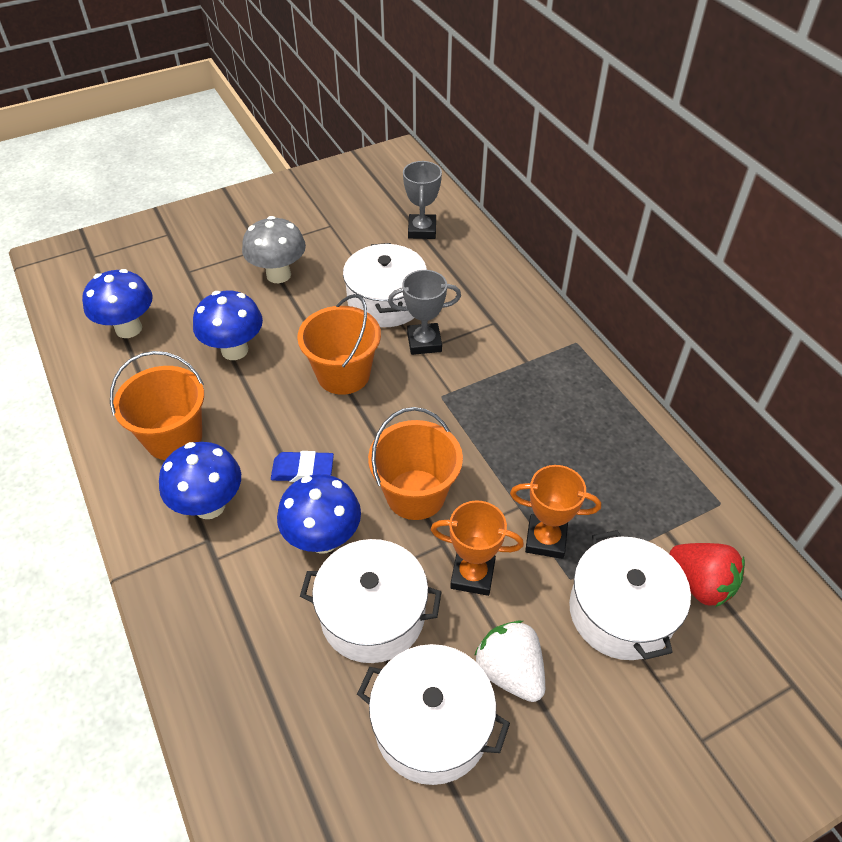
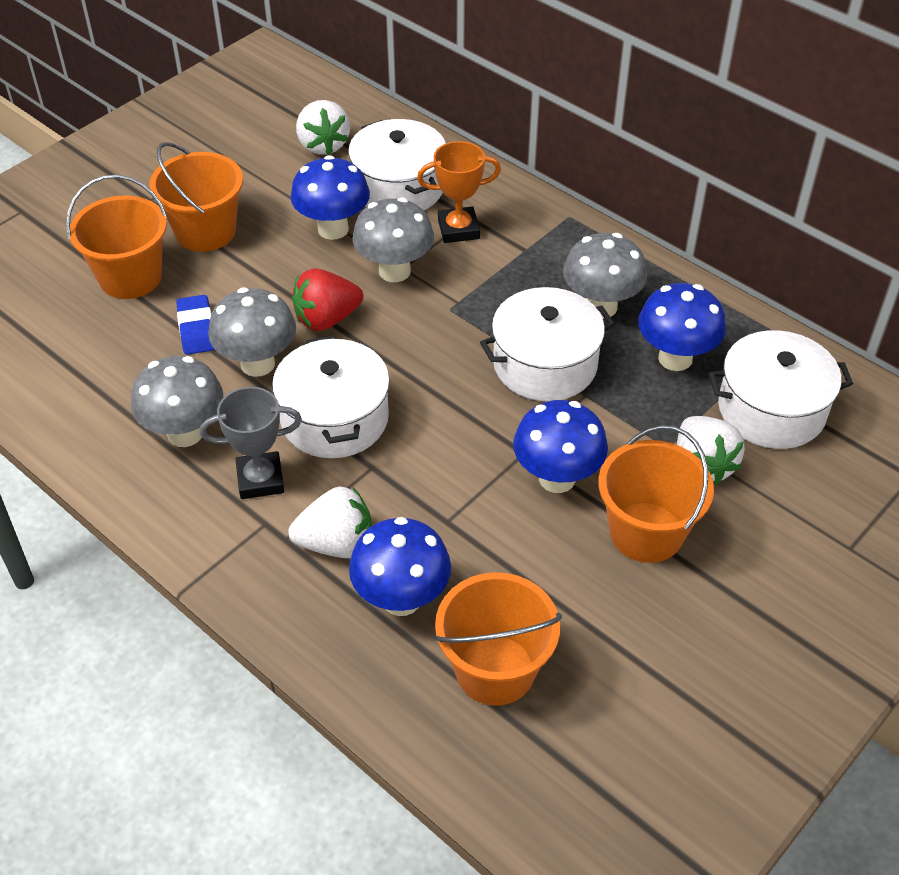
grey mushroom: [242,216,306,283] = 1 -> [131,356,223,447] [208,288,296,377] [352,197,434,282] [563,233,647,319] = 4
grey trophy: [388,270,461,355] [403,161,442,239] = 2 -> [200,387,302,499] = 1
orange bucket: [110,351,204,460] [297,294,381,395] [368,407,463,520] = 3 -> [66,174,167,299] [149,142,243,252] [434,572,562,706] [598,425,714,563] = 4
orange trophy: [431,500,524,596] [510,465,601,559] = 2 -> [417,141,501,243] = 1
white strawberry: [474,620,545,702] = 1 -> [288,486,372,558] [296,100,350,155] [677,416,745,485] = 3

